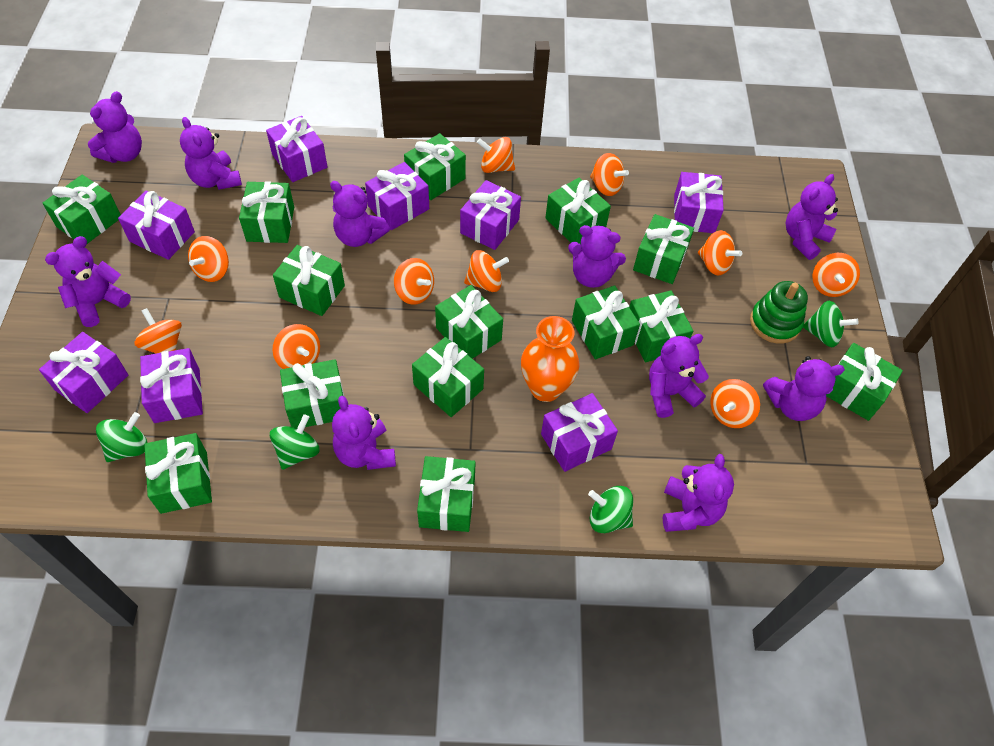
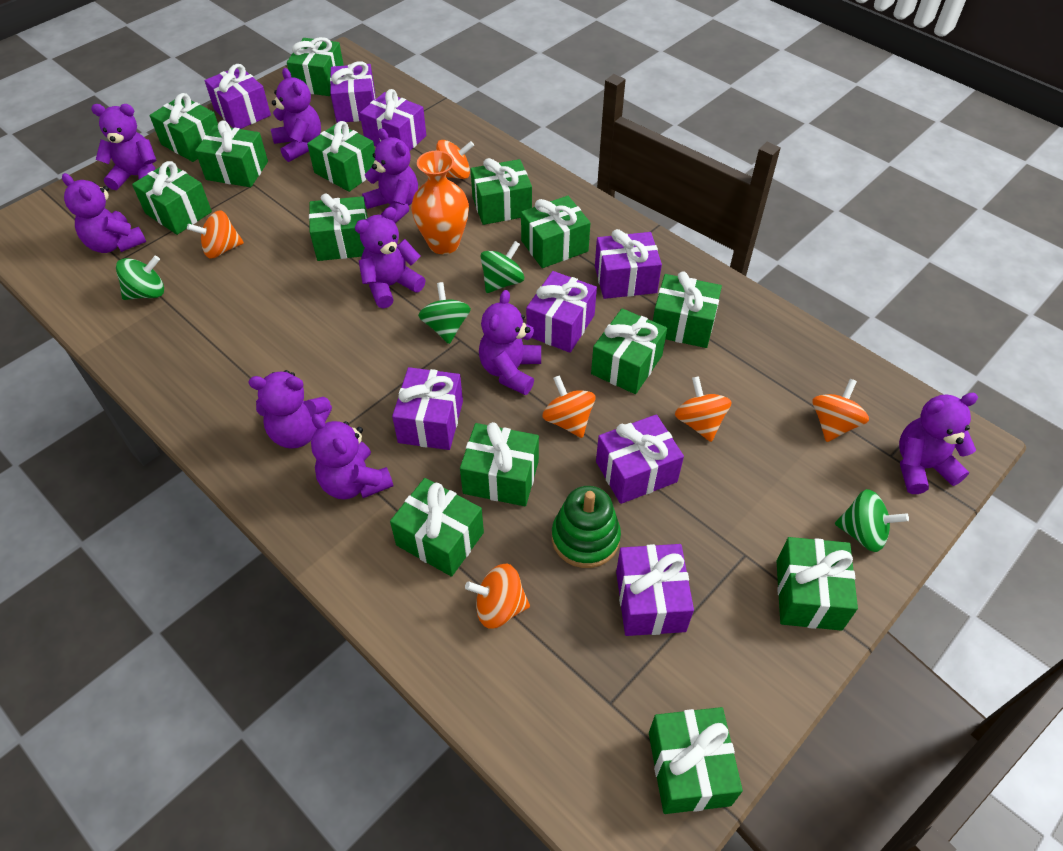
orange spinning top: [135,308,182,354] [188,236,229,282] [273,324,320,369] [394,258,434,305] [464,250,509,292] [477,137,515,173] [590,153,629,196] [698,230,742,275] [710,379,760,428] [812,253,860,297] = 10 -> [187,210,244,259] [436,140,474,179] [465,564,530,629] [542,375,596,438] [675,376,732,442] [812,379,869,442] = 6
purple teddy bear: [45,236,131,327] [88,91,142,163] [180,117,242,190] [330,181,390,247] [332,396,396,470] [568,225,626,288] [649,334,709,418] [663,454,734,532] [763,356,845,421] [786,174,838,260] = 10 -> [62,173,146,253] [91,104,156,190] [248,370,332,449] [271,68,321,162] [311,414,393,499] [355,207,425,309] [362,128,418,223] [479,290,541,395] [899,393,978,494] = 9

